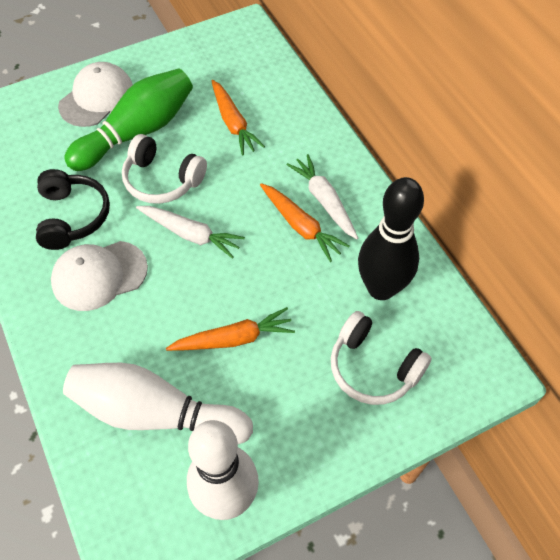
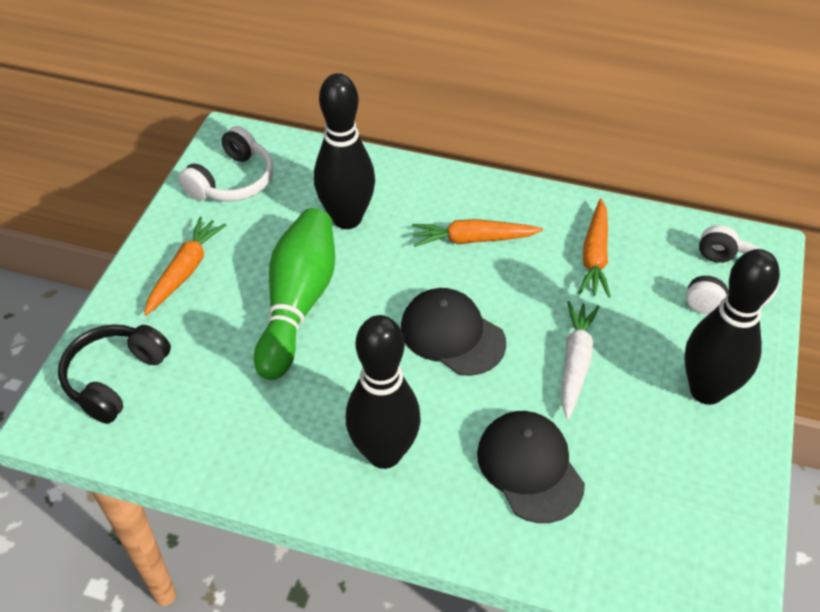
black bowling pin: [358,177,424,300] = 1 -> [314,73,375,229] [346,315,421,469] [684,249,780,405] = 3
black cap: none = 0 -> [401,288,506,376] [477,411,585,523] = 2
white bowling pin: [63,363,253,444] [187,420,259,520] = 2 -> none = 0
white cap: [51,241,148,311] [58,62,133,127] = 2 -> none = 0
white carrot: [136,206,245,259] [287,154,358,239] = 2 -> [562,301,600,420] = 1

